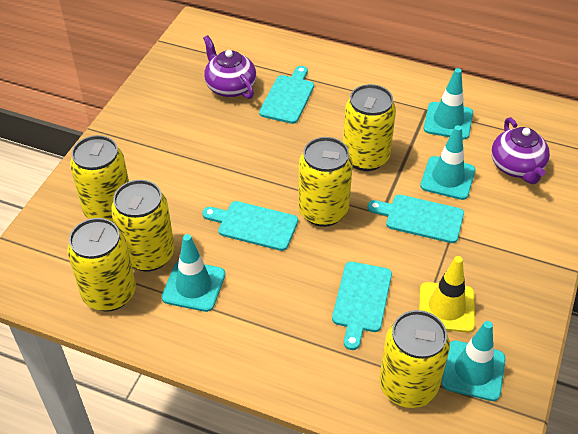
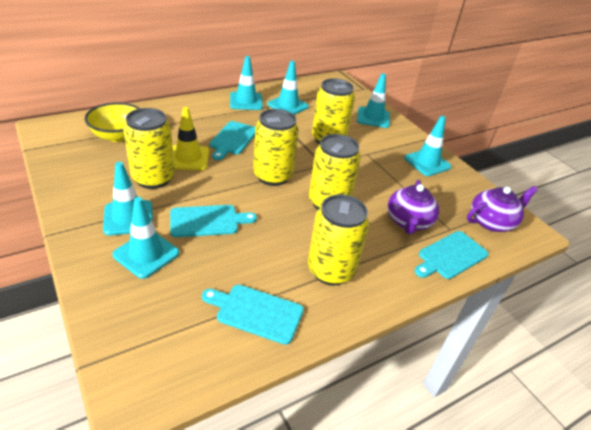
turquoise traffic cone: [162,234,225,312] [420,125,475,200] [424,68,473,139] [441,321,506,401] = 4 -> [103,162,153,235] [112,197,179,279] [230,56,263,110] [267,61,309,115] [357,73,390,128] [404,116,451,176] = 6
yellow bowl: none = 0 -> [84,102,140,142] = 1
yellow can: [67,218,136,312] [70,135,129,223] [111,180,174,272] [298,137,353,227] [343,84,396,171] [380,310,450,408] = 6 -> [123,108,175,189] [253,109,299,186] [308,194,369,285] [309,134,361,210] [312,78,355,144] = 5

